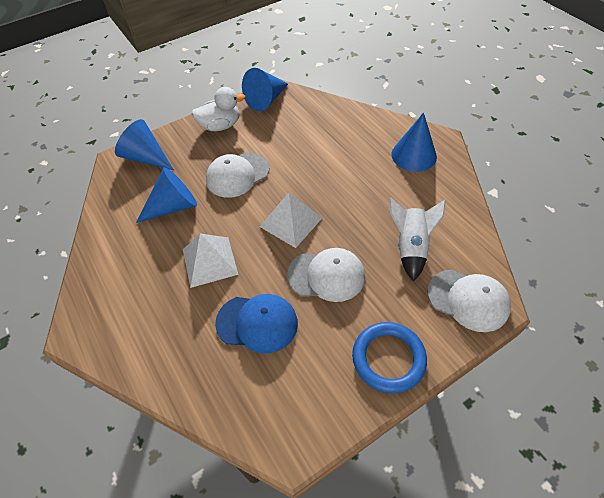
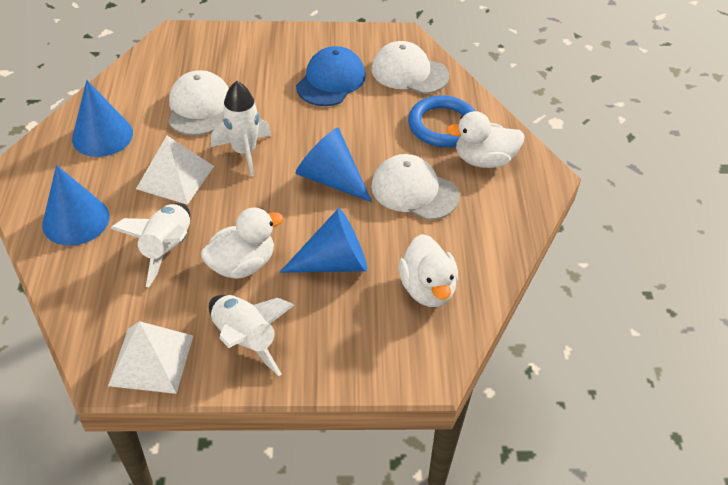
white duck: [192,87,245,131] = 1 -> [201,207,283,279] [399,234,458,307] [446,111,525,168] = 3
white rocket: [389,197,446,281] = 1 -> [110,203,190,287] [209,295,294,376] [211,81,271,176] = 3

